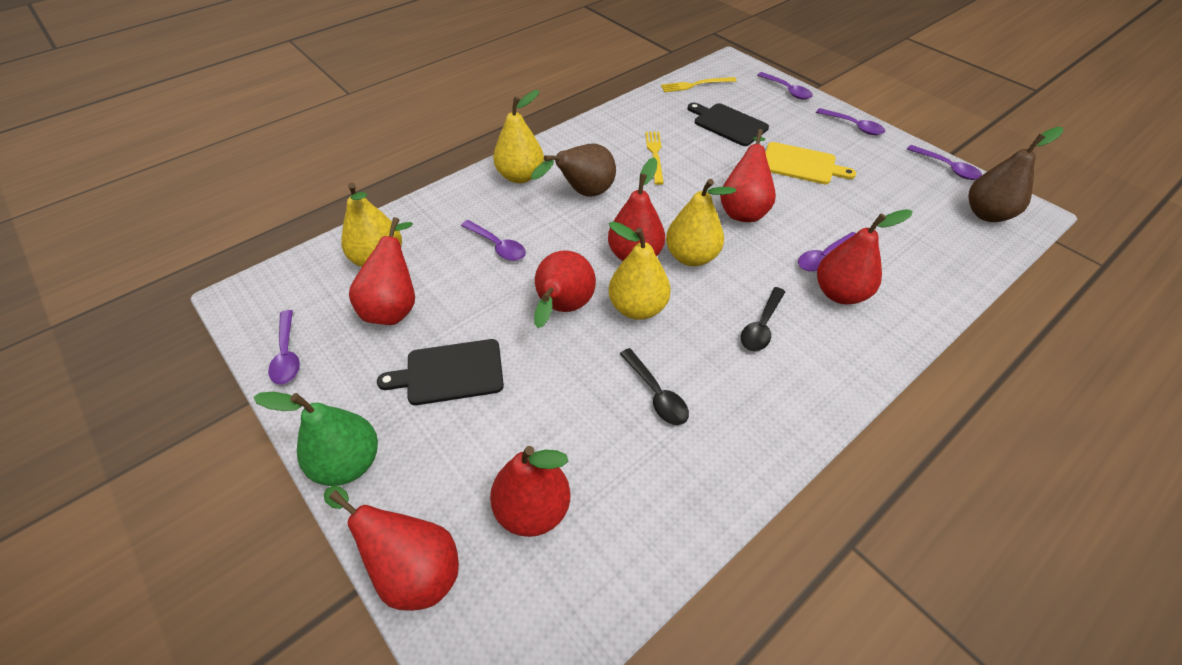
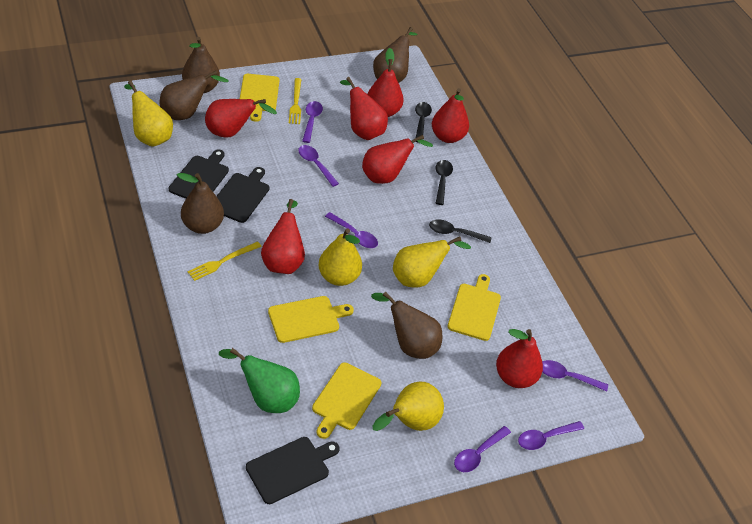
black cutting board: [377,339,504,405] [688,103,769,146] = 2 -> [169,150,229,199] [216,167,269,223] [246,437,340,504] = 3
black spoon: [620,348,689,425] [741,287,785,351] = 2 -> [415,102,432,143] [429,219,492,243] [436,160,453,205] = 3
brown pear: [531,144,616,197] [968,127,1063,222] = 2 -> [160,70,228,120] [177,173,224,234] [182,37,220,93] [371,291,442,359] [373,27,417,83] = 5
yellow cutting board: [765,142,856,184] = 1 -> [240,74,280,122] [268,296,354,343] [312,362,381,439] [448,274,501,341] = 4

